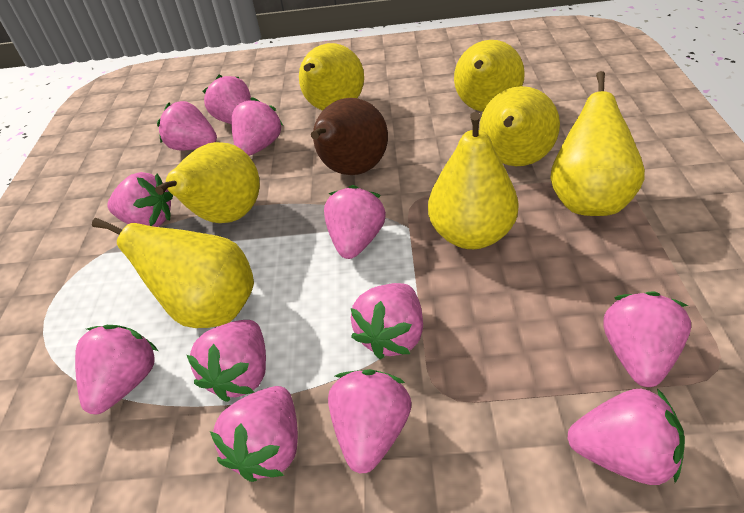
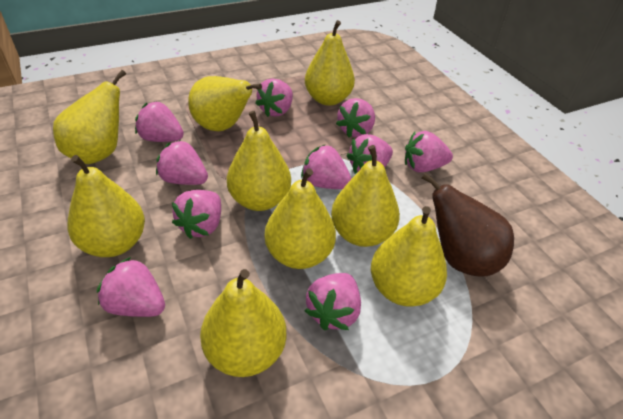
pink strawberry: [75,325,158,414] [107,172,173,227] [157,101,217,150] [187,320,266,402] [203,75,251,124] [210,386,298,482] [231,97,283,156] [324,185,386,259] [328,369,412,473] [351,283,423,359] [567,388,685,485] [604,291,691,387] = 12 -> [97,257,165,317] [135,102,184,142] [156,140,208,185] [172,190,221,239] [255,78,293,117] [301,144,352,189] [304,273,361,330] [336,98,375,138] [347,134,393,174] [405,131,453,172] = 10
yellow pear: [92,218,254,328] [155,142,260,223] [299,43,364,111] [428,112,519,249] [454,40,525,112] [479,86,560,166] [551,71,645,216] = 7 -> [53,70,126,164] [68,155,145,257] [188,76,262,131] [200,269,287,377] [227,111,291,211] [265,168,336,269] [305,20,355,106] [331,145,400,247] [371,206,447,307] = 9

